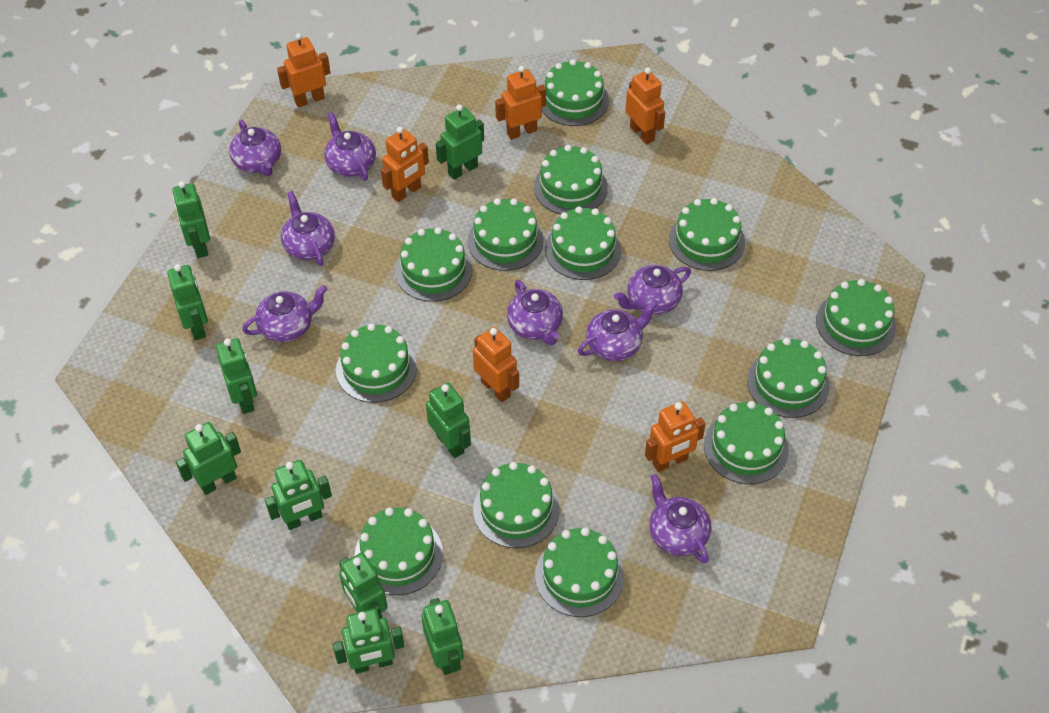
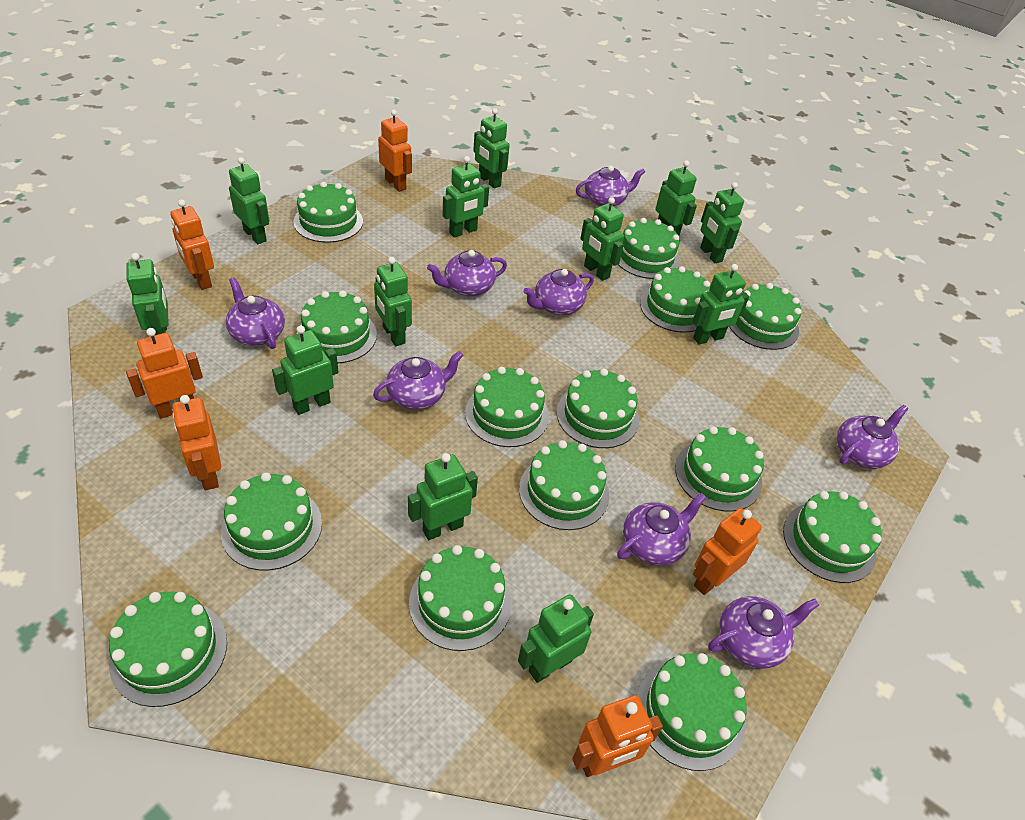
green cake: [336,323,417,403] [355,507,443,595] [395,227,472,302] [468,198,544,271] [473,462,560,548] [534,145,608,214] [535,528,624,617] [542,59,609,126] [545,207,621,280] [669,198,745,271] [704,401,789,484] [747,338,829,418] [816,279,896,356] = 13 -> [109,592,227,707] [221,472,322,570] [293,182,363,243] [297,290,377,363] [409,545,511,651] [465,367,549,447] [519,440,609,530] [557,369,639,448] [618,218,680,279] [637,653,747,771] [640,266,710,333] [675,426,764,512] [729,283,802,350] [783,491,882,583] = 14
green robot: [167,264,208,340] [172,181,210,258] [176,422,241,495] [216,338,257,414] [265,460,332,530] [333,609,404,674] [339,553,388,618] [421,598,464,675] [426,383,471,458] [436,104,484,180] = 10 -> [127,253,169,336] [229,157,269,244] [272,325,339,415] [374,257,412,346] [408,453,478,540] [443,156,489,238] [473,108,510,188] [518,594,594,683] [580,197,624,281] [656,161,697,236] [692,264,749,345] [700,182,744,263] = 12

